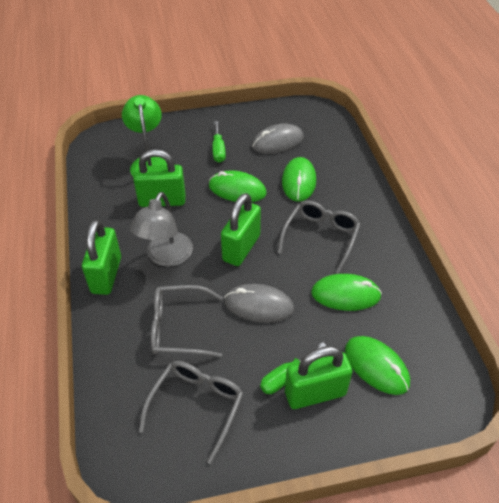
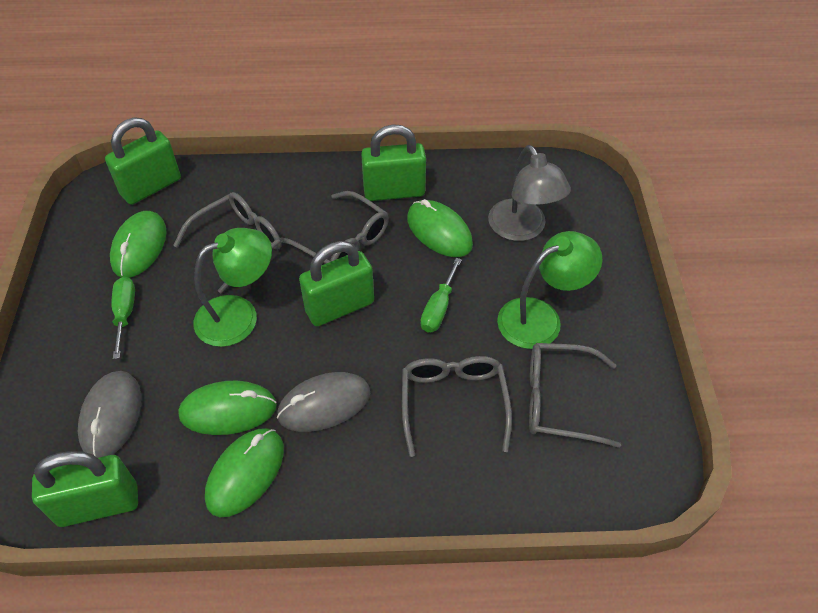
green lamp: [122,95,167,176] = 1 -> [193,228,272,347] [497,231,603,349] = 2
grey glasses: [139,361,243,464] [151,285,223,357] [278,201,361,274] = 3 -> [173,192,282,293] [280,191,389,264] [402,356,512,457] [529,343,621,448] = 4

